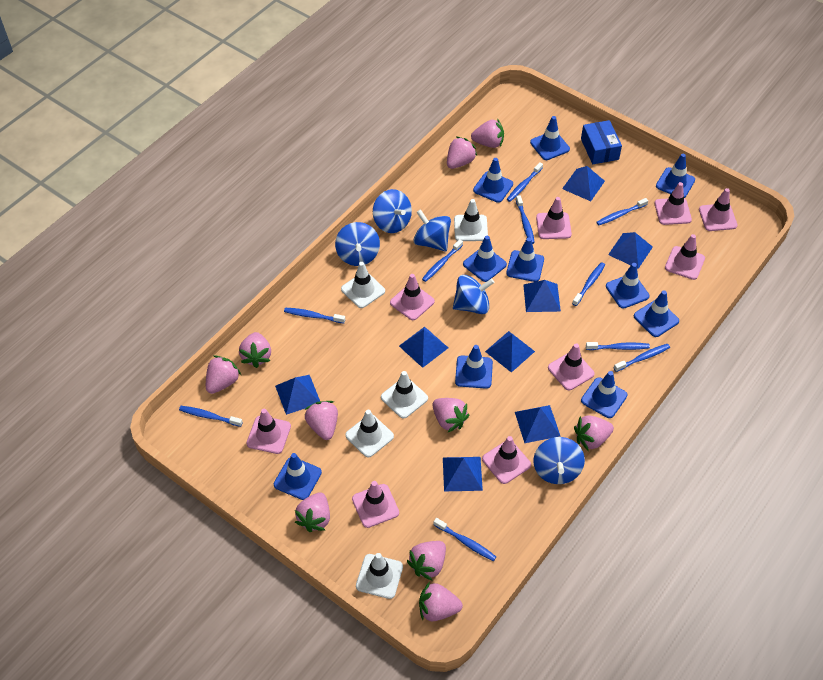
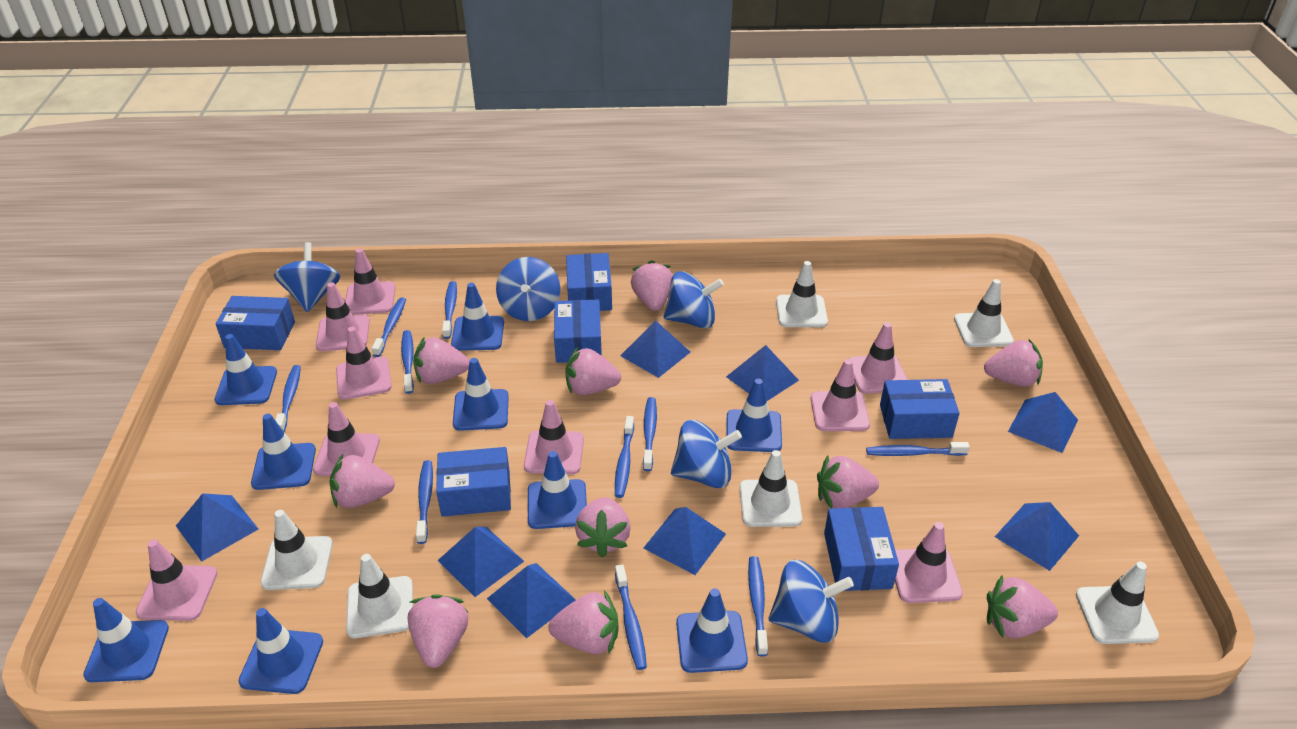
blue box: [581,120,622,164] = 1 -> [216,296,295,350] [436,447,511,517] [554,300,602,363] [566,253,612,311] [824,507,899,591] [880,379,960,439] = 6
blue traffic cone: [274,453,322,500] [455,345,493,389] [463,236,507,282] [473,158,513,203] [506,238,544,282] [530,116,570,160] [581,371,627,418] [606,263,650,309] [634,290,679,337] [656,154,695,198] = 10 -> [83,598,169,682] [215,334,277,405] [238,608,323,694] [251,414,316,490] [451,283,504,351] [453,358,509,431] [528,451,587,529] [676,588,748,673] [726,379,782,452] = 9
white traffic cone: [341,262,385,308] [345,410,394,457] [356,553,403,599] [381,371,428,419] [454,199,488,241] = 5 -> [260,510,333,590] [346,554,413,638] [739,450,802,527] [776,261,828,327] [954,279,1014,347] [1076,561,1159,644] = 6

